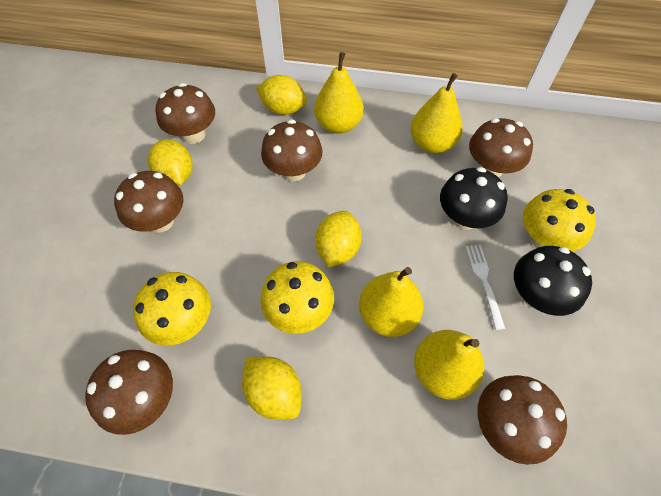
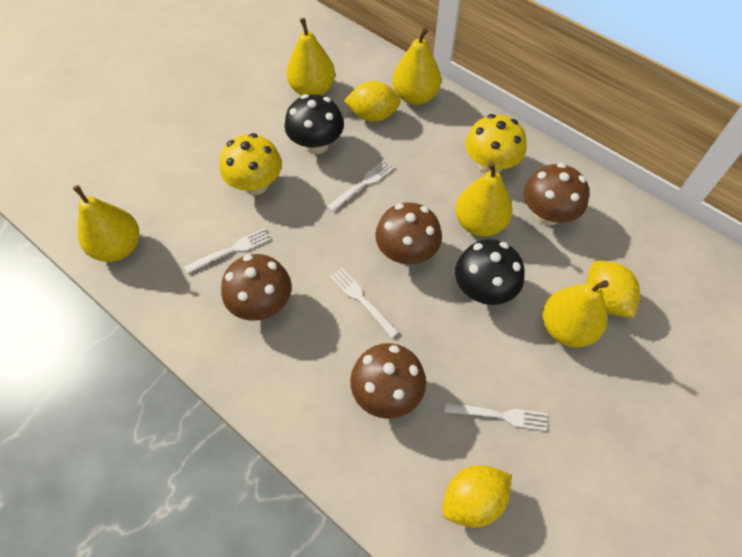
brown mushroom: [85,350,173,435] [114,171,184,233] [155,83,215,144] [261,119,323,181] [469,118,533,177] [478,375,567,465] = 6 -> [221,254,292,321] [350,343,426,419] [375,202,442,265] [524,163,589,225] = 4
white fork: [466,244,505,330] = 1 -> [184,228,271,274] [327,160,394,212] [330,268,399,338] [445,402,547,431] = 4
yellow lemon: [148,139,193,185] [242,357,302,420] [256,75,307,115] [315,211,362,268] = 4 -> [344,81,401,122] [442,465,512,527] [587,261,640,318] = 3
yellow mushroom: [133,272,211,346] [260,261,334,334] [523,189,596,251] = 3 -> [220,133,282,195] [465,114,527,173] = 2
yellow pear: [314,52,364,134] [359,267,424,337] [410,73,463,153] [414,330,484,400] = 4 -> [73,185,139,262] [286,18,335,95] [392,28,441,105] [456,161,512,236] [542,280,609,347] = 5

